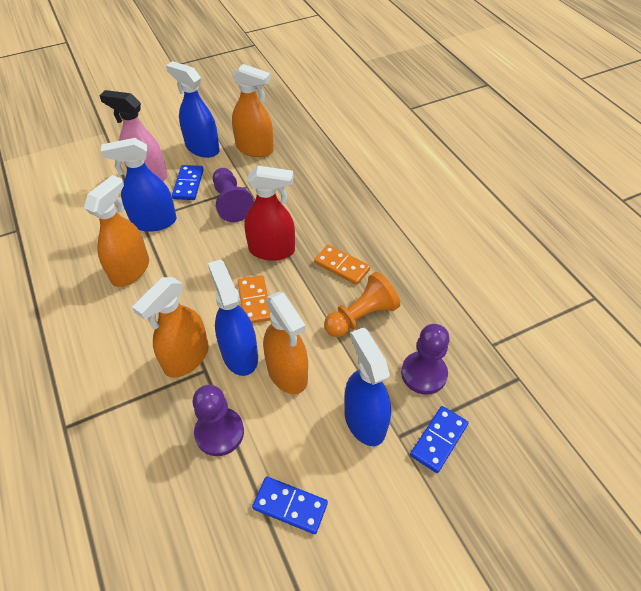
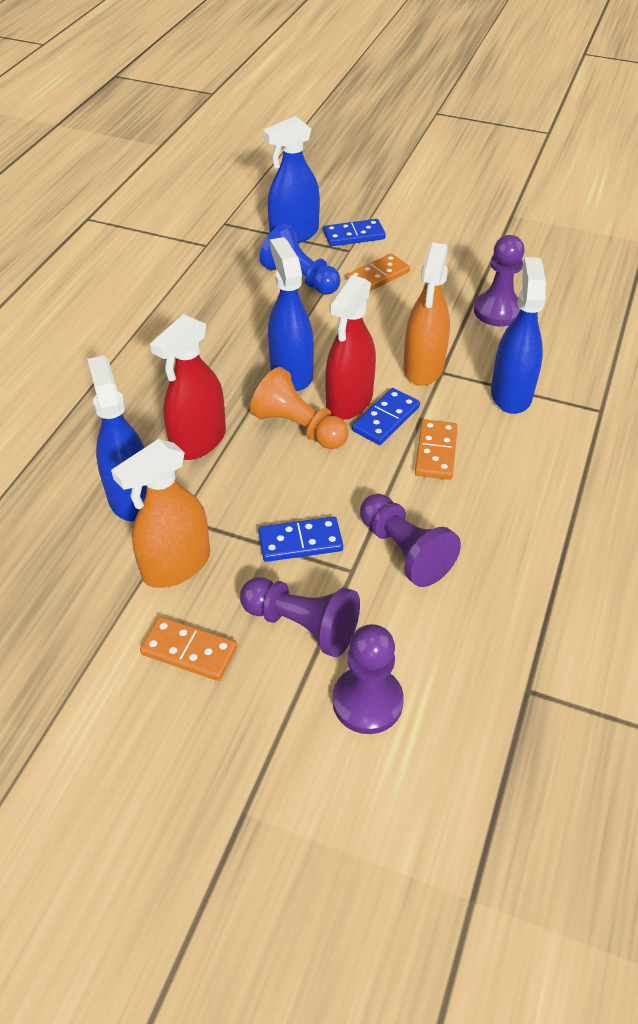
blue pawn: none = 0 -> [259,224,341,295] = 1
orange domino: [238,275,271,323] [314,245,370,285] = 2 -> [140,617,237,681] [346,253,410,291] [415,420,458,480] = 3
orange spray bottle: [84,175,149,287] [132,277,209,378] [232,64,274,157] [263,292,308,394] = 4 -> [111,439,210,588] [403,243,450,386] = 2
pink spray bottle: [99,90,167,181] = 1 -> none = 0
purple pawn: [192,385,244,456] [213,168,254,222] [401,324,450,395] = 3 -> [240,577,360,657] [332,624,404,734] [360,494,461,587] [474,235,525,326] = 4
red spray bottle: [245,166,295,261] = 1 -> [150,314,226,460] [325,275,376,420] = 2

